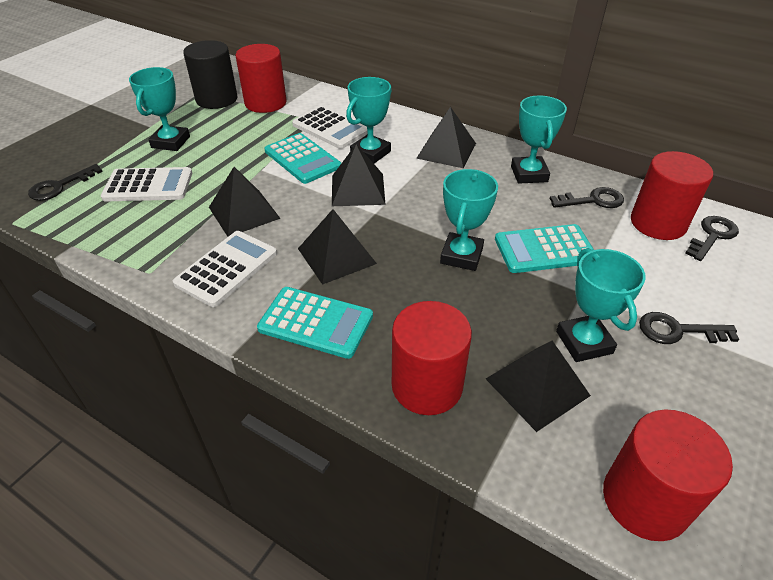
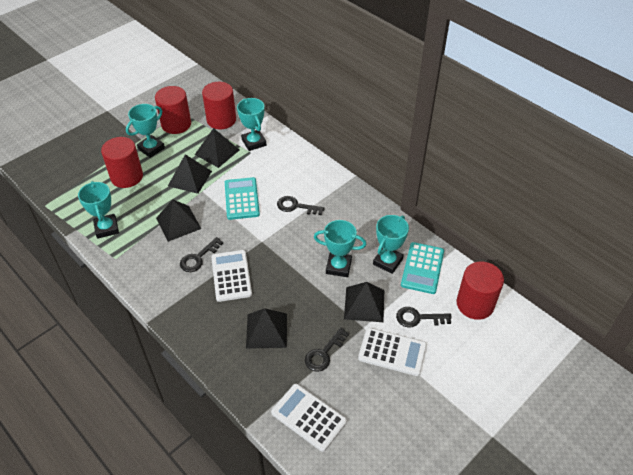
black cylinder: [183,40,238,109] = 1 -> none = 0
turquoise calculator: [257,287,373,359] [264,133,341,184] [495,224,594,273] = 3 -> [225,177,260,220] [401,242,444,294] = 2

